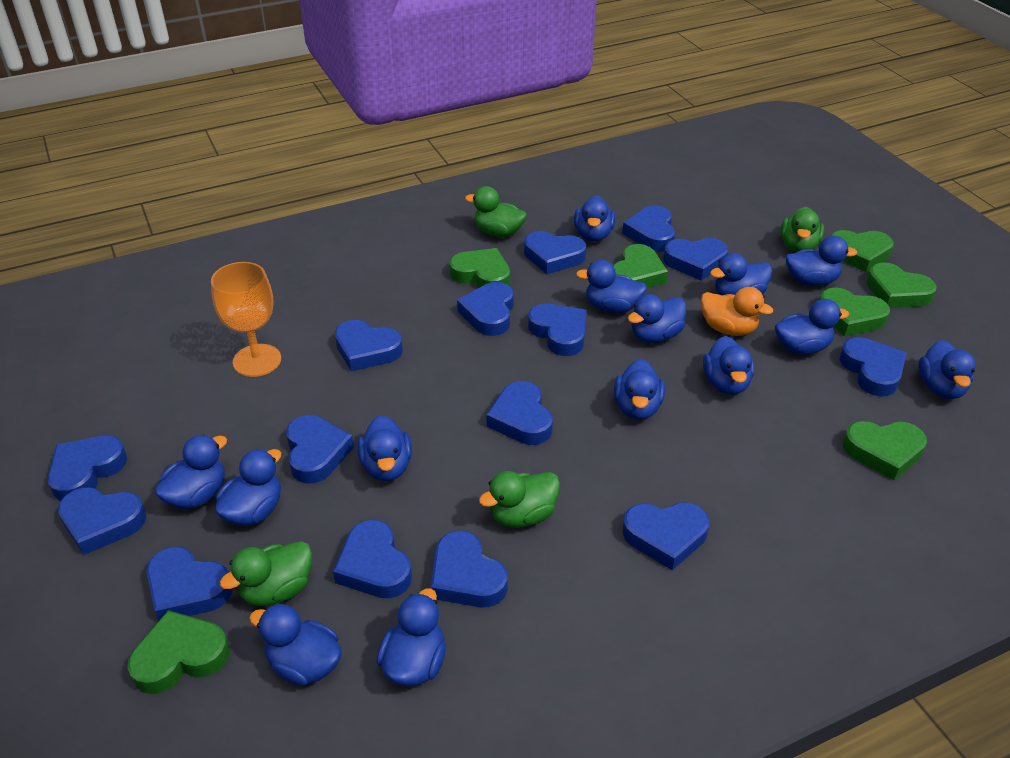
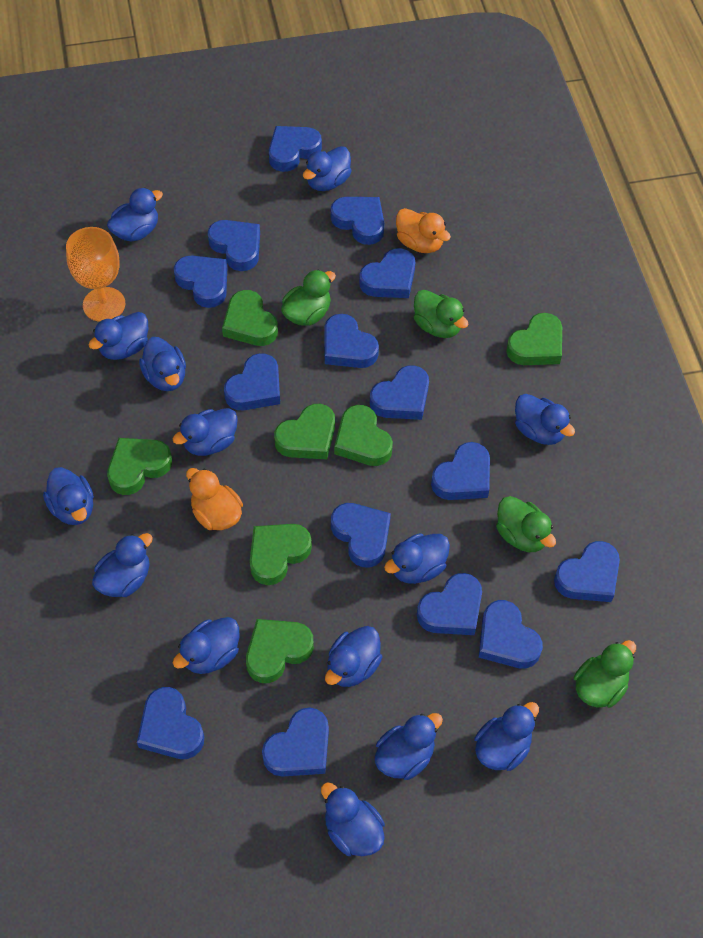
orange duck: [701,287,773,336] = 1 -> [186,468,243,530] [396,208,451,253] = 2

